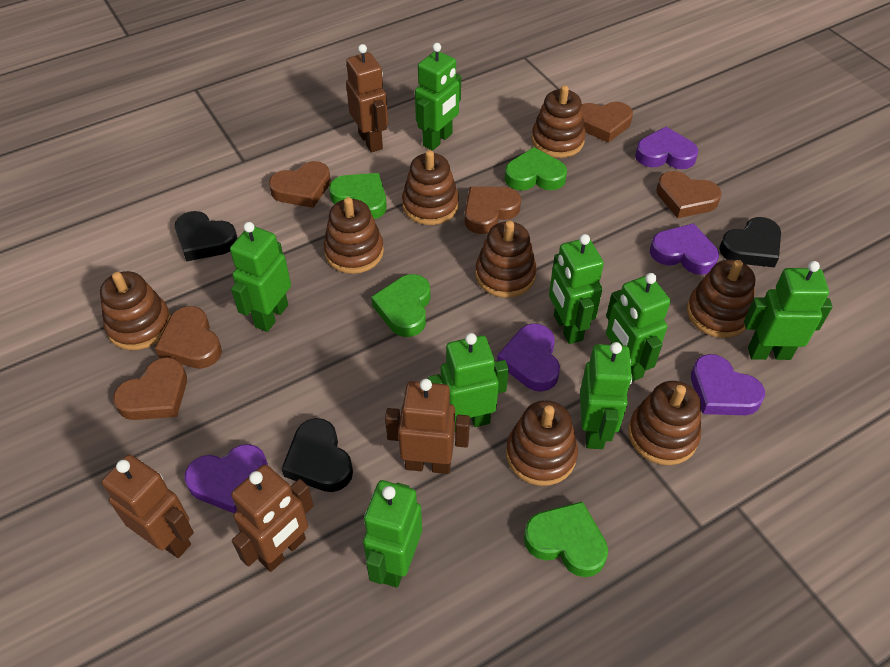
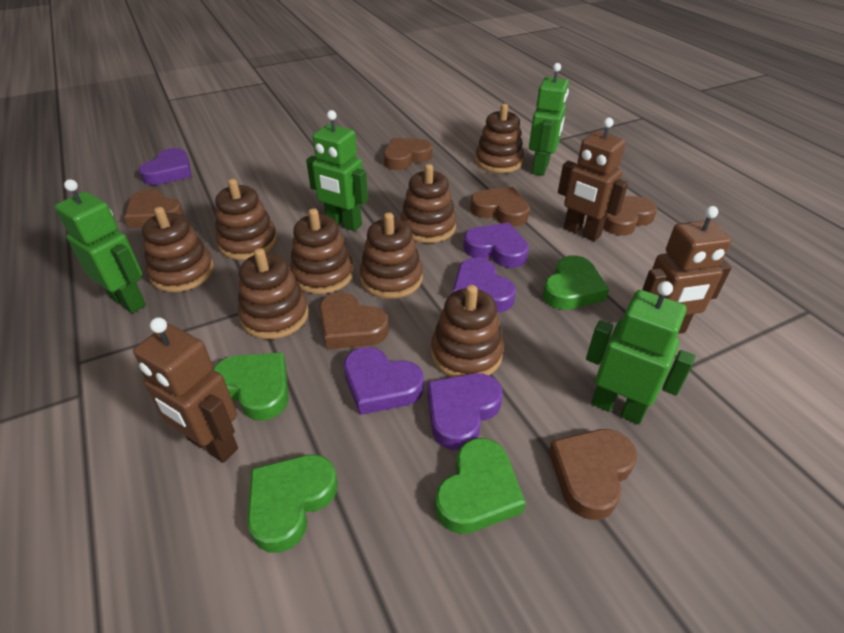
black heart: [175,211,238,262] [282,418,353,492] [719,217,781,268] = 3 -> none = 0
brown robot: [102,454,194,558] [231,464,314,572] [346,44,388,153] [385,379,470,474] = 4 -> [133,317,238,463] [558,118,628,241] [642,206,732,334] = 3
green robot: [230,222,291,332] [363,480,422,588] [415,43,461,151] [428,333,509,427] [549,234,604,344] [580,342,632,449] [606,273,670,382] [744,261,832,360] = 8 -> [55,179,146,313] [306,110,368,231] [529,63,569,176] [586,281,695,424] = 4

